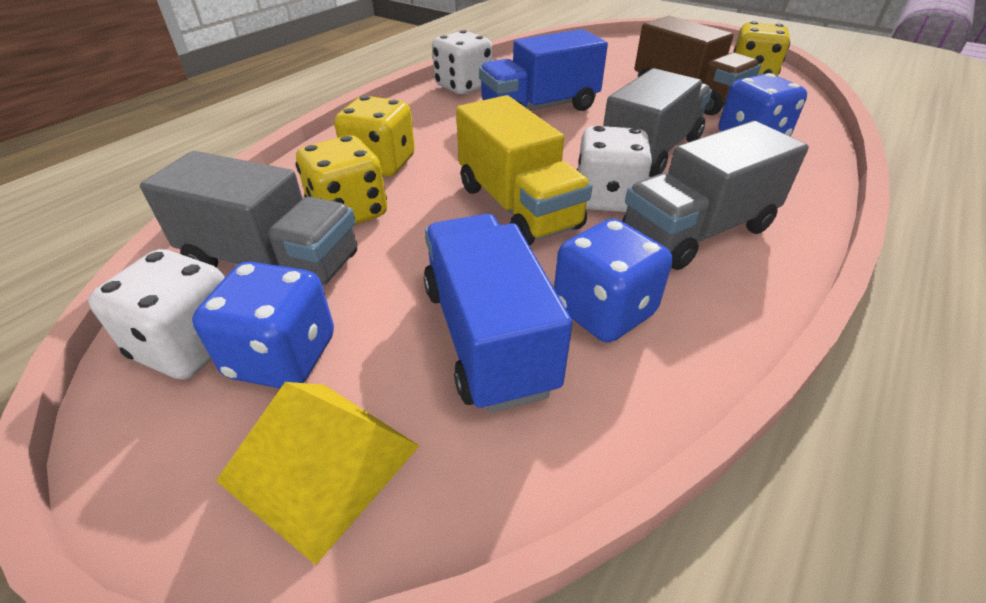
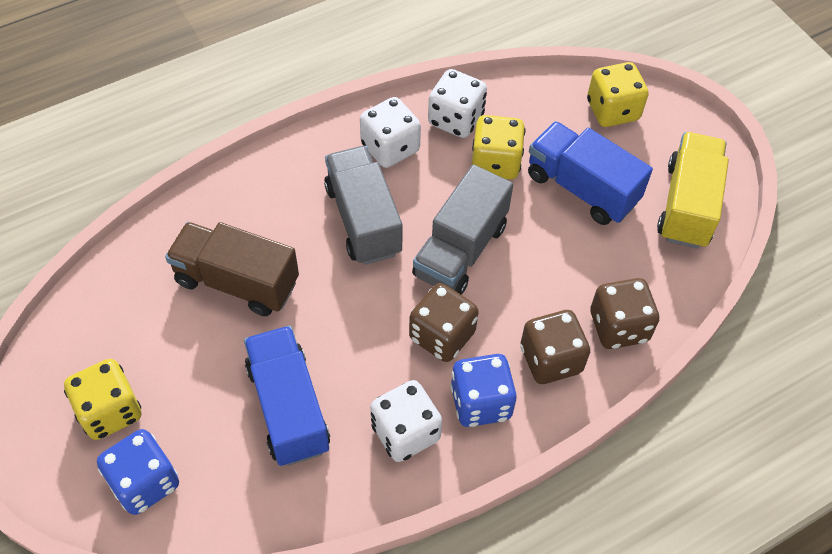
blue dice: [192,262,334,388] [554,219,672,342] [719,73,807,136] = 3 -> [97,429,179,515] [450,354,517,427] = 2
brown dice: none = 0 -> [409,283,479,362] [520,310,590,384] [590,278,660,349] = 3
grey truck: [140,151,357,286] [603,68,712,177] [622,121,809,270] = 3 -> [324,146,403,265] [412,164,513,294] = 2
yellow pyramid: [216,382,419,565] = 1 -> none = 0

